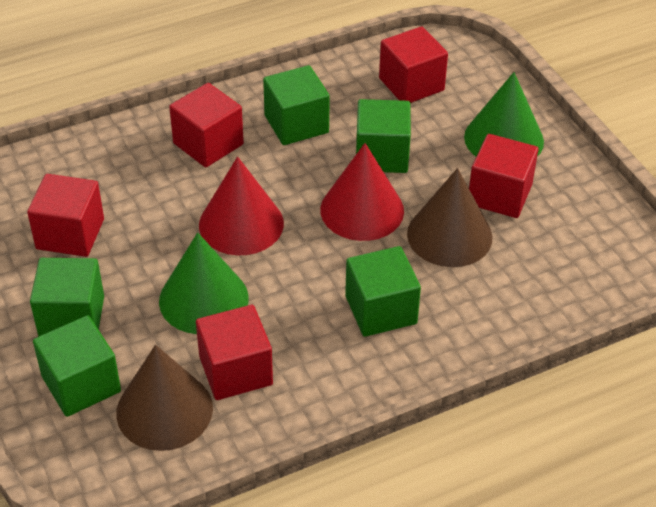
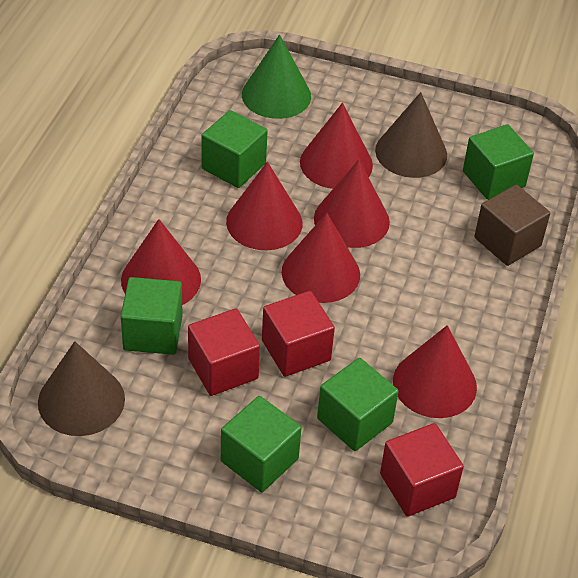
brown cube: none = 0 -> [474,185,550,266] = 1
green cone: [159,232,249,334] [464,72,544,157] = 2 -> [242,34,311,119] = 1
red cone: [199,157,284,255] [320,143,404,241] = 2 -> [121,219,201,305] [226,162,303,250] [282,213,360,303] [300,103,373,189] [314,160,390,248] [393,325,477,418] = 6
red cube: [27,174,104,257] [169,83,244,168] [196,305,273,400] [379,26,448,103] [469,134,538,218] = 5 -> [188,308,260,396] [262,291,335,377] [380,423,464,517] = 3

